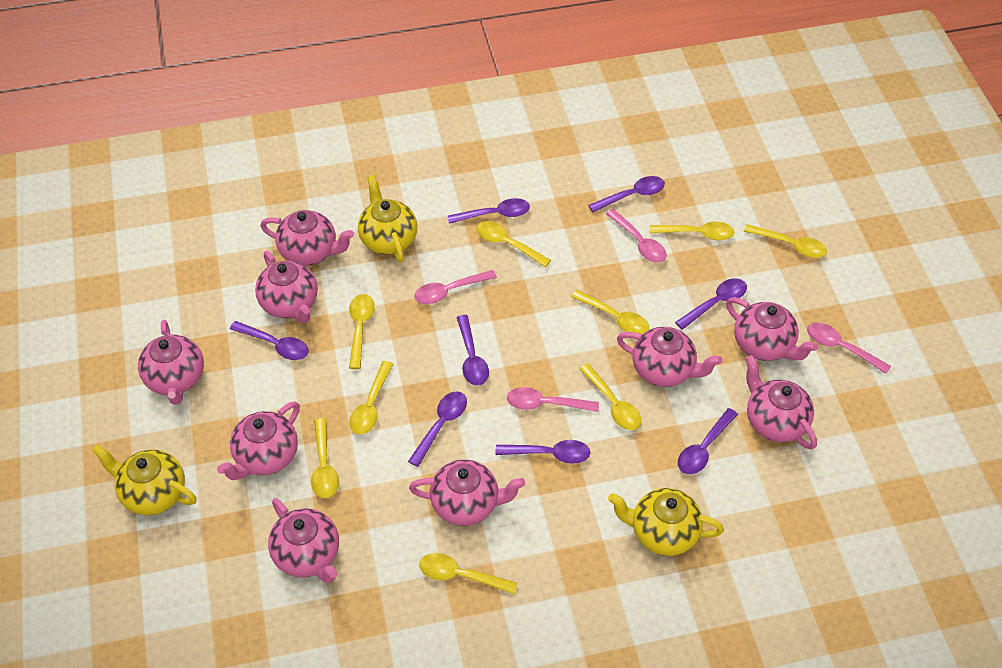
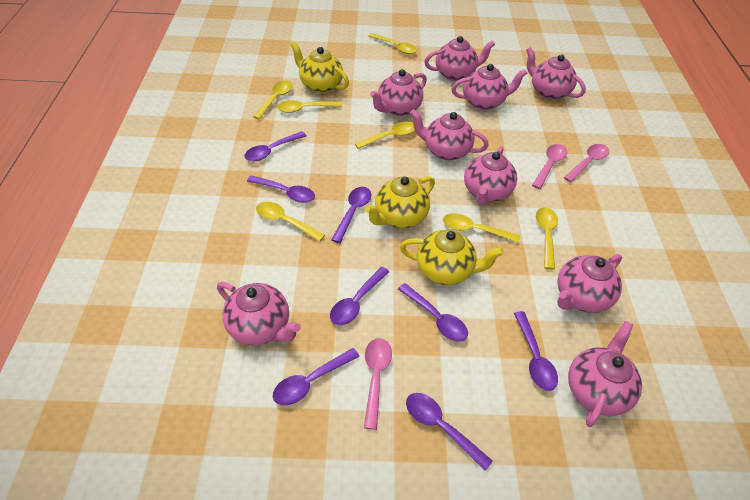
pink spoon: [414,270,497,304] [507,387,599,412] [606,209,667,263] [807,323,891,374] = 4 -> [364,338,392,430] [532,144,567,189] [564,144,609,182] = 3
yellow spoon: [311,418,339,498] [349,294,375,369] [349,361,393,434] [419,553,518,594] [477,221,551,267] [571,290,649,334] [579,363,641,430] [650,221,734,240] [744,224,827,258] = 9 -> [253,80,293,120] [256,202,325,242] [277,100,342,113] [355,122,415,149] [368,33,417,54] [443,213,520,243] [536,207,558,270] = 7

